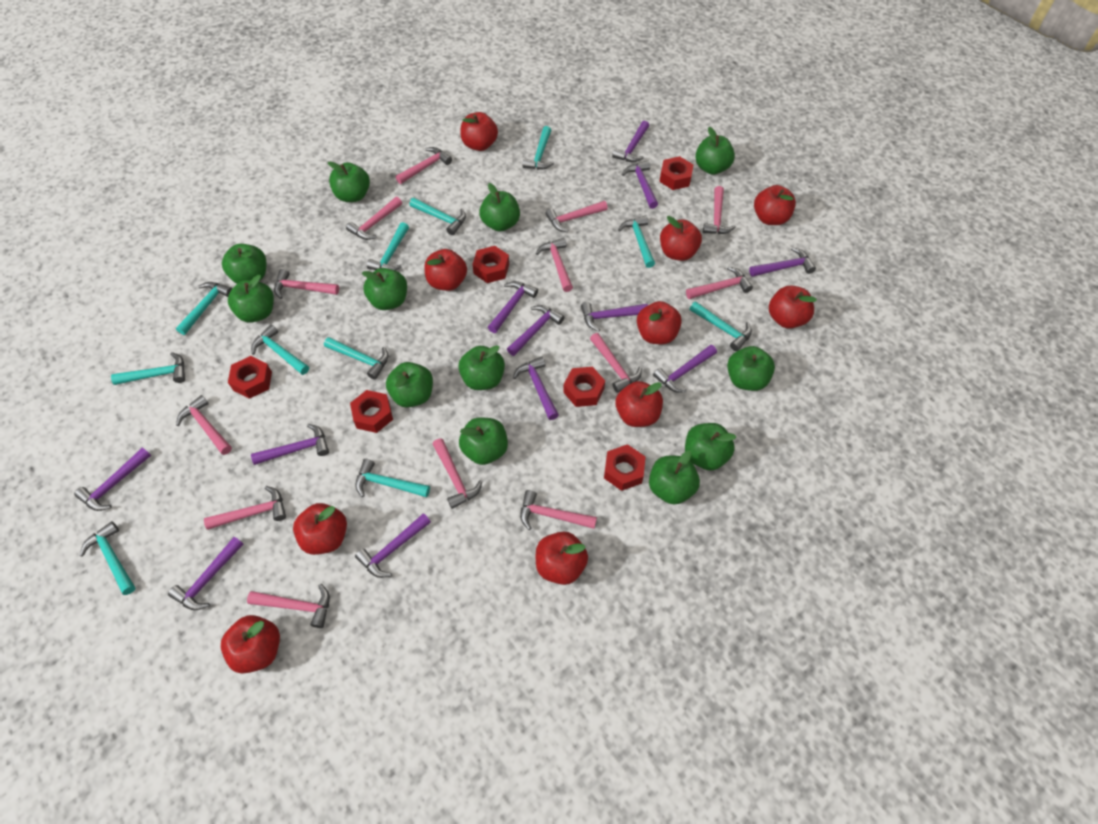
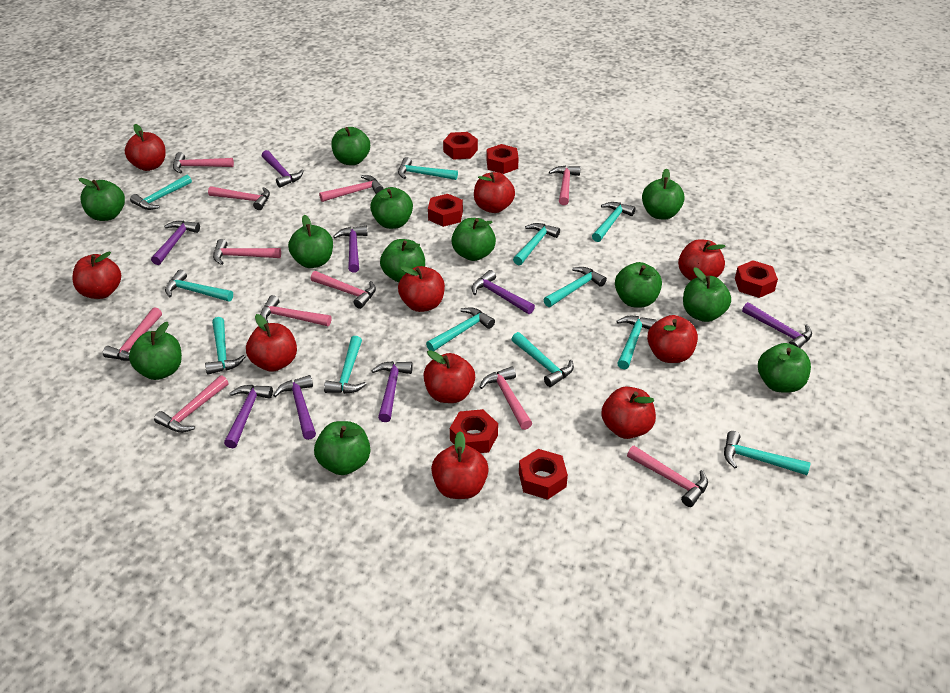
pink hammer: [176,395,232,455] [204,486,286,530] [247,584,330,628] [274,269,339,299] [346,197,402,240] [396,147,452,184] [433,438,482,509] [520,490,597,530] [536,238,573,292] [545,201,608,232] [590,333,642,393] [686,267,753,299] [703,186,736,234] = 13 -> [103,307,162,361] [154,375,228,433] [173,152,234,173] [208,186,270,210] [213,239,281,265] [260,295,331,326] [311,271,376,309] [319,175,384,202] [480,366,532,430] [549,166,581,205] [627,446,708,507] = 11
purple hammer: [74,447,151,511] [168,537,244,610] [251,424,329,465] [355,513,431,578] [488,281,538,333] [507,305,564,356] [513,356,559,420] [581,302,648,332] [612,121,649,162] [622,161,658,209] [653,345,717,393] [749,247,816,277] = 12 -> [151,221,200,265] [224,385,273,448] [262,150,303,188] [273,375,316,440] [333,226,368,273] [371,361,413,422] [472,270,535,314] [742,302,812,348] = 8
turquoise hammer: [80,521,136,595] [111,352,185,385] [176,282,232,335] [251,325,309,375] [324,337,388,380] [355,459,430,497] [367,222,409,271] [409,198,466,235] [523,126,554,170] [618,215,655,268] [690,301,752,351] = 11 -> [130,175,192,210] [165,270,233,302] [205,317,245,375] [324,336,367,394] [398,157,458,180] [426,307,495,351] [511,332,574,387] [513,223,560,265] [543,267,607,307] [592,202,636,242] [616,316,656,370] [724,431,811,475] = 12

